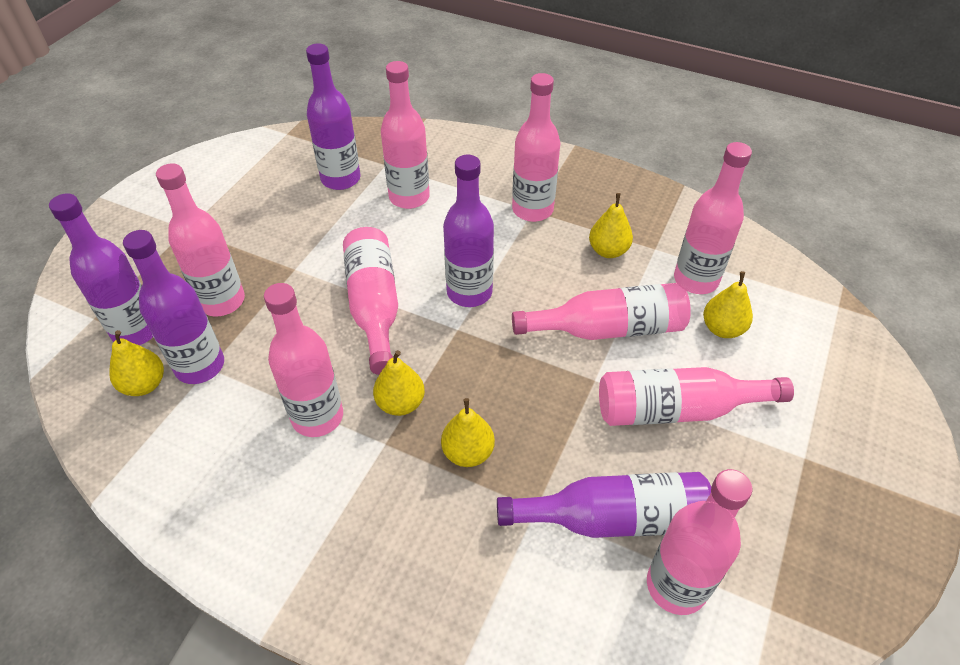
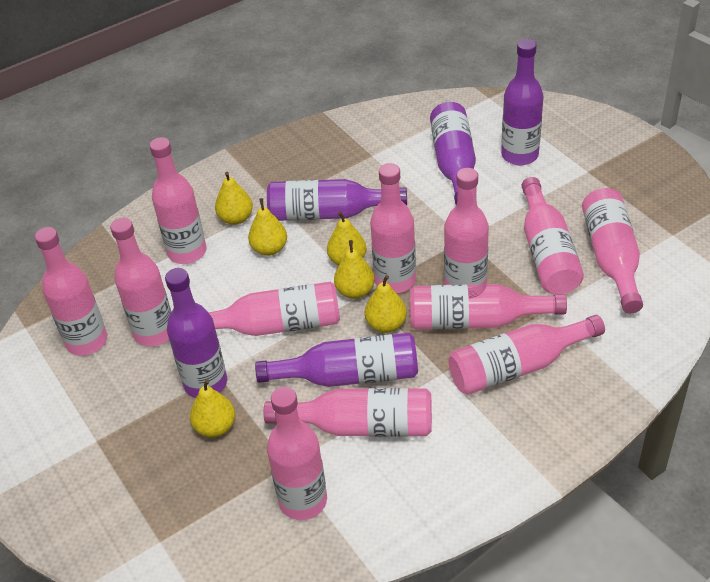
pink bottle: [156,163,245,316] [264,283,343,437] [343,227,398,375] [381,61,430,209] [512,73,560,222] [512,283,691,340] [599,367,794,426] [647,469,752,615] [674,142,752,294] = 9 -> [35,227,107,356] [110,217,171,347] [150,137,206,264] [208,282,340,336] [264,388,432,437] [267,387,327,520] [370,163,416,293] [410,284,567,330] [444,168,489,285] [449,315,605,395] [522,177,584,294] [582,188,643,313] = 12
yellow pear: [109,330,164,396] [373,350,425,416] [441,398,495,467] [589,193,633,258] [703,271,753,338] = 5 -> [190,379,235,437] [215,172,253,225] [248,198,287,256] [327,211,366,266] [334,240,375,299] [365,275,407,333] = 6

